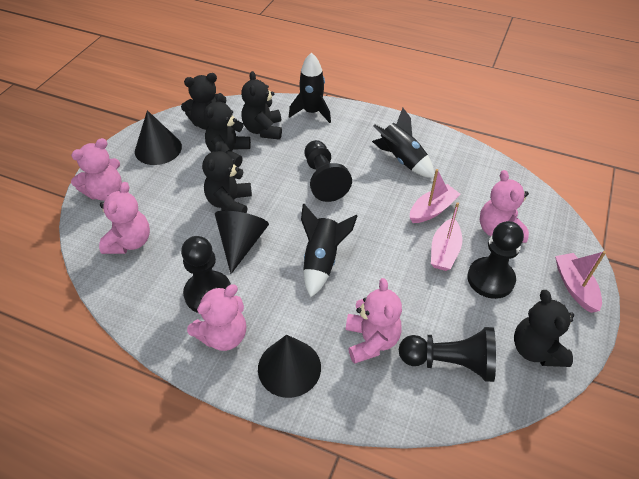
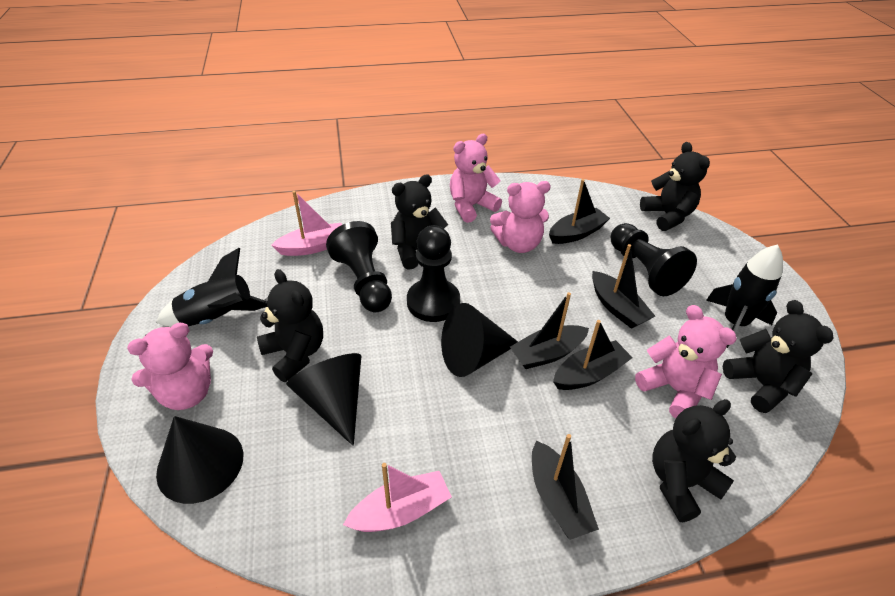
black boat: none = 0 -> [510,292,589,369] [532,434,599,540] [549,179,610,244] [553,320,633,390] [592,244,655,329] = 5
black pawn: [181,236,231,313] [305,140,352,202] [399,327,496,382] [467,221,524,299] = 4 -> [326,221,392,312] [407,225,460,322] [611,223,697,296] = 3
black rocket: [289,52,331,123] [301,204,357,297] [372,108,434,178] = 3 -> [156,248,267,327] [706,244,783,348] = 2
pink boat: [410,169,460,223] [431,202,462,271] [555,251,606,313] = 3 -> [271,191,342,256] [343,463,452,532] = 2
pink teddy bear: [71,138,122,201] [99,182,150,254] [187,284,246,351] [346,278,402,364] [480,170,529,243] = 5 -> [127,323,213,410] [450,134,502,223] [490,181,551,253] [635,305,737,418] = 4

